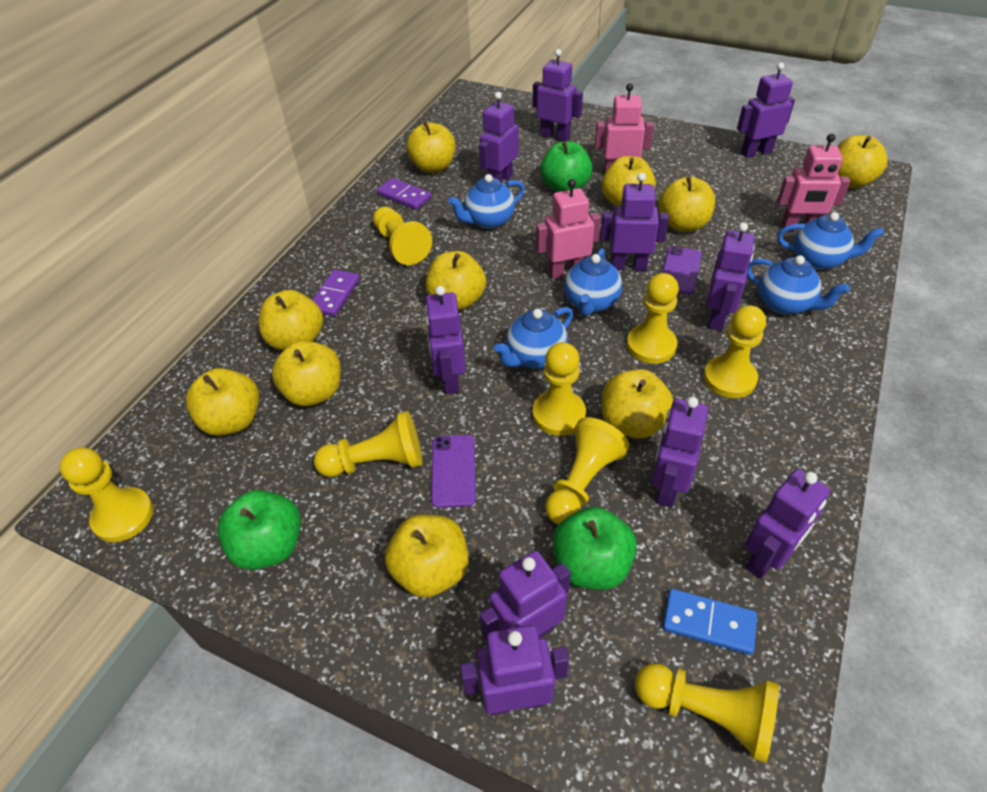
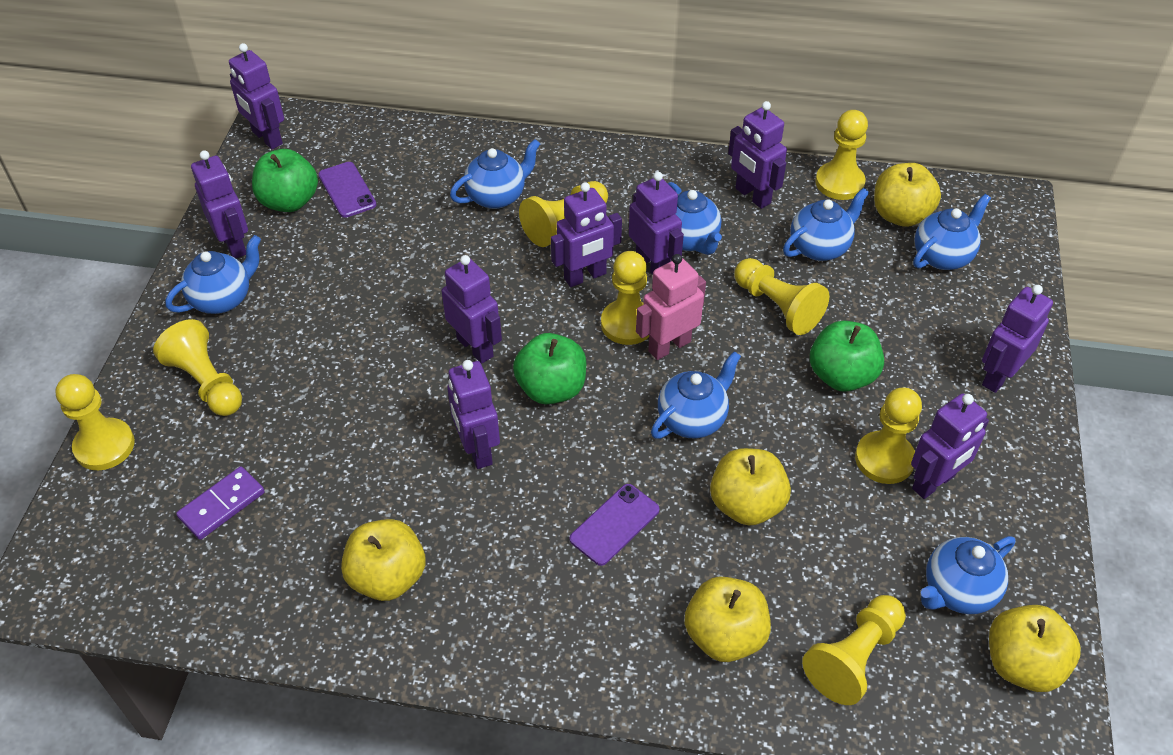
blue domino: [663,589,757,655] = 1 -> none = 0
blue teapot: [448,174,525,229] [494,307,573,369] [564,248,622,316] [747,255,850,315] [777,212,884,270] = 5 -> [165,235,261,314] [450,139,540,209] [651,351,741,439] [668,182,722,255] [783,188,870,261] [913,194,991,270] [921,536,1016,614] = 7
pink robot: [536,179,601,279] [595,83,654,174] [777,134,850,231] = 3 -> [636,254,706,360] = 1
purple domino: [312,270,360,317] [377,178,432,210] = 2 -> [176,466,265,540] = 1
purple robot: [425,286,466,394] [460,625,569,715] [479,92,519,183] [480,551,571,641] [533,49,583,141] [600,173,669,271] [652,397,708,507] [706,222,754,331] [737,62,795,158] [745,469,830,579] = 10 -> [191,150,248,258] [229,43,284,149] [442,255,502,364] [447,360,500,469] [551,182,622,287] [629,172,684,275] [728,101,787,209] [911,393,989,499] [982,285,1053,393] = 9
yellow apple: [186,368,259,436] [259,290,323,351] [272,341,341,406] [385,514,469,598] [406,122,455,173] [426,251,486,310] [602,156,656,206] [602,369,673,439] [659,176,715,232] [837,135,888,188] = 10 -> [341,519,425,601] [684,577,771,662] [710,448,791,526] [874,163,941,227] [989,605,1081,692] = 5

